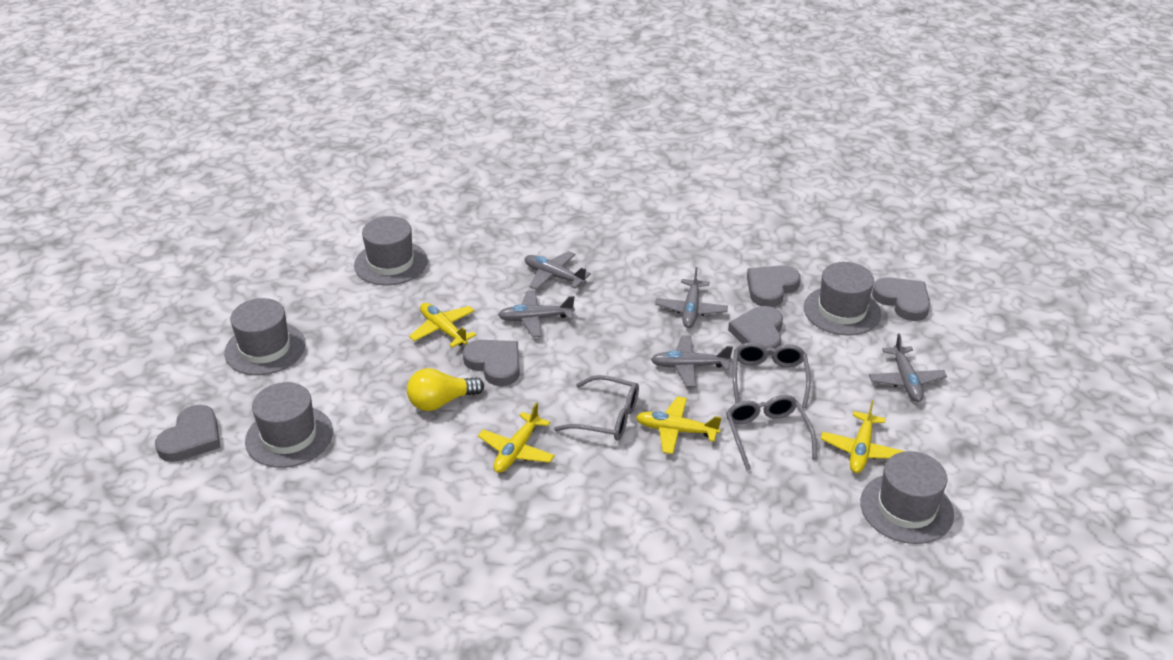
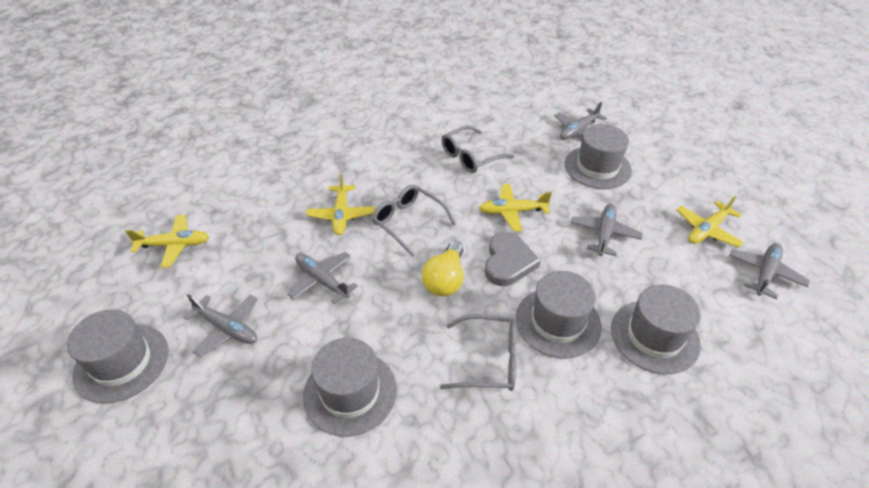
grey heart: [155,405,220,462] [463,340,520,386] [728,306,783,356] [747,265,801,307] [872,277,930,321] = 5 -> [485,232,541,286] = 1

